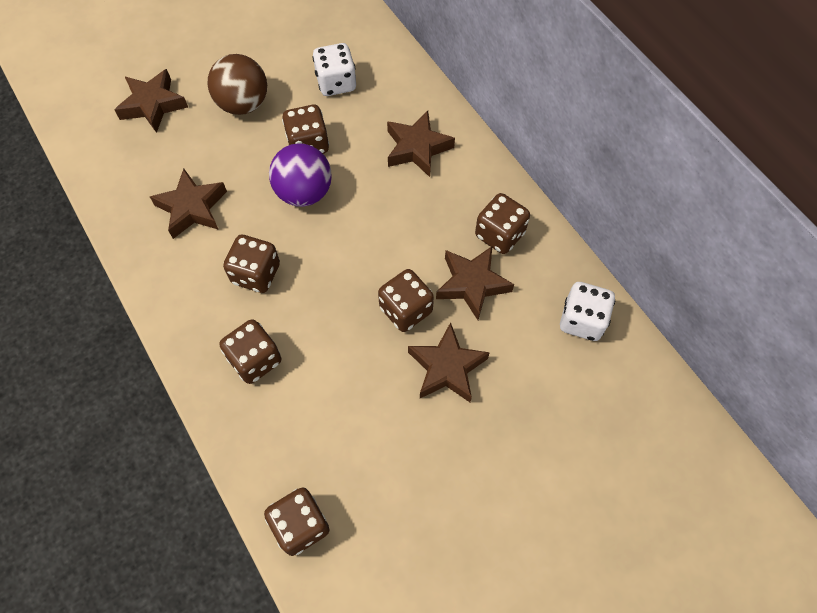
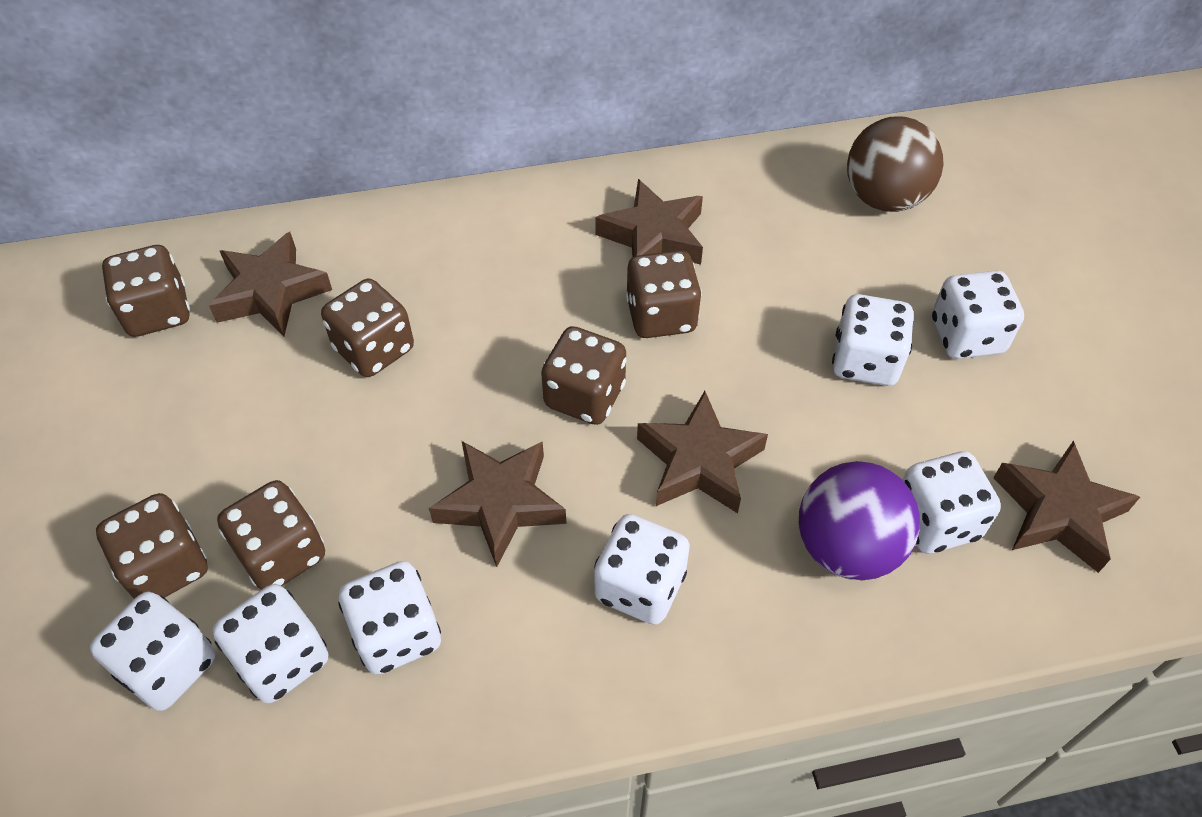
white dice: [312,43,356,96] [560,282,615,341] = 2 -> [90,591,216,711] [213,584,329,704] [338,561,441,675] [594,514,690,625] [832,294,914,386] [902,451,1001,554] [932,271,1024,359] = 7

